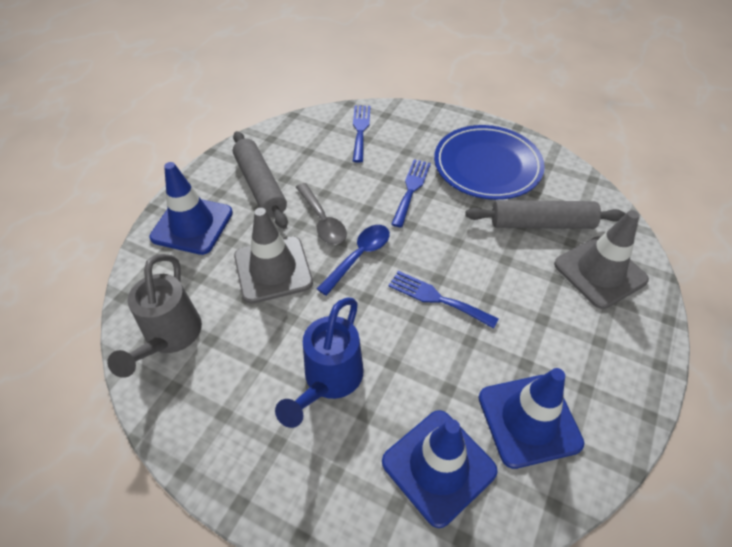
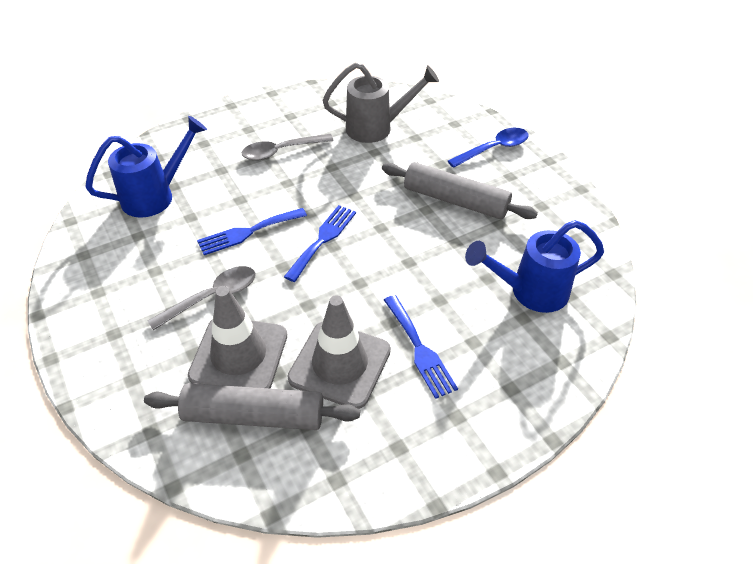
blue plate: [434,125,545,200] = 1 -> none = 0
blue traffic cone: [149,162,233,255] [382,410,498,528] [479,368,584,469] = 3 -> none = 0
blue watering can: [275,298,364,428] = 1 -> [85,116,207,218] [465,220,604,313] = 2
grey spoon: [296,183,347,245] = 1 -> [148,266,256,331] [242,134,334,161] = 2

